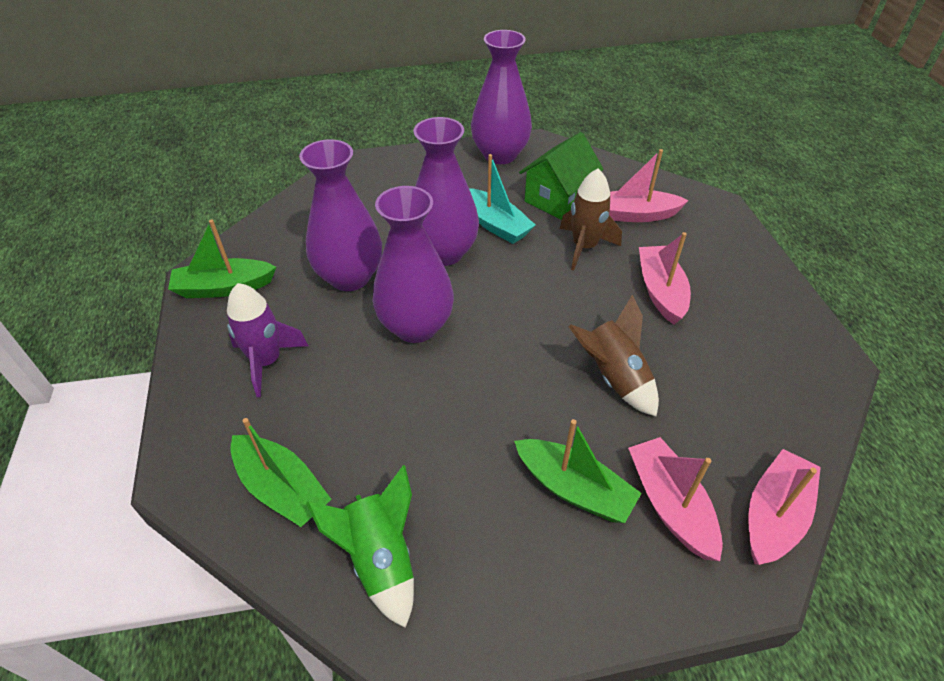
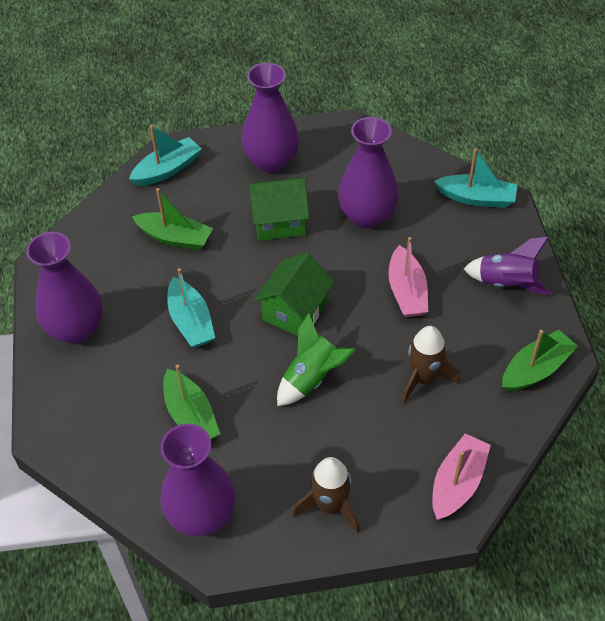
green house: [519,132,604,220] = 1 -> [248,178,310,241] [254,252,335,336] = 2
pink boat: [609,149,689,222] [628,437,723,561] [639,232,691,325] [748,449,821,565] = 4 -> [388,237,428,317] [432,433,491,520] = 2
turquoise boat: [469,154,536,244] = 1 -> [129,125,201,186] [167,268,215,348] [434,148,517,208] = 3

